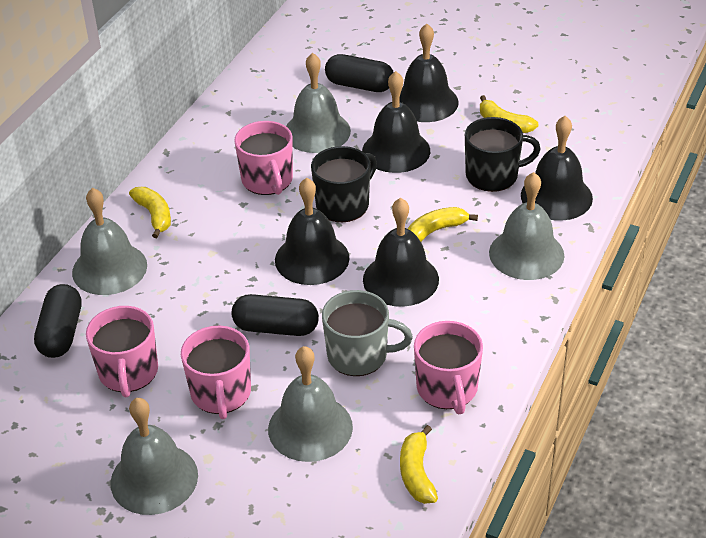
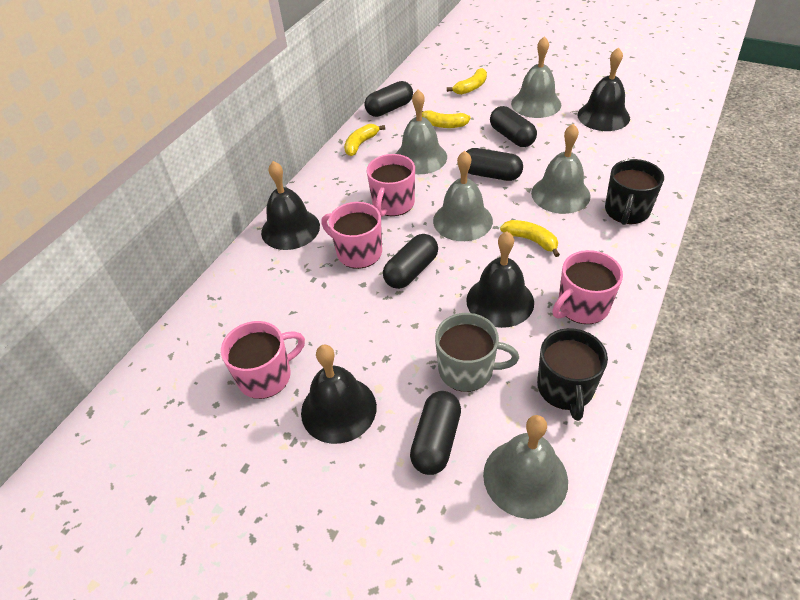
black bell: [275,178,350,285] [362,71,430,173] [363,198,439,307] [399,23,459,122] [521,116,593,220] = 5 -> [261,161,320,250] [301,345,377,444] [466,232,534,328] [577,47,630,131] = 4
black capsule: [34,284,81,358] [231,294,319,336] [325,54,394,92] = 3 -> [364,81,413,117] [383,234,438,289] [410,391,461,475] [466,148,523,181] [490,106,537,147] = 5

